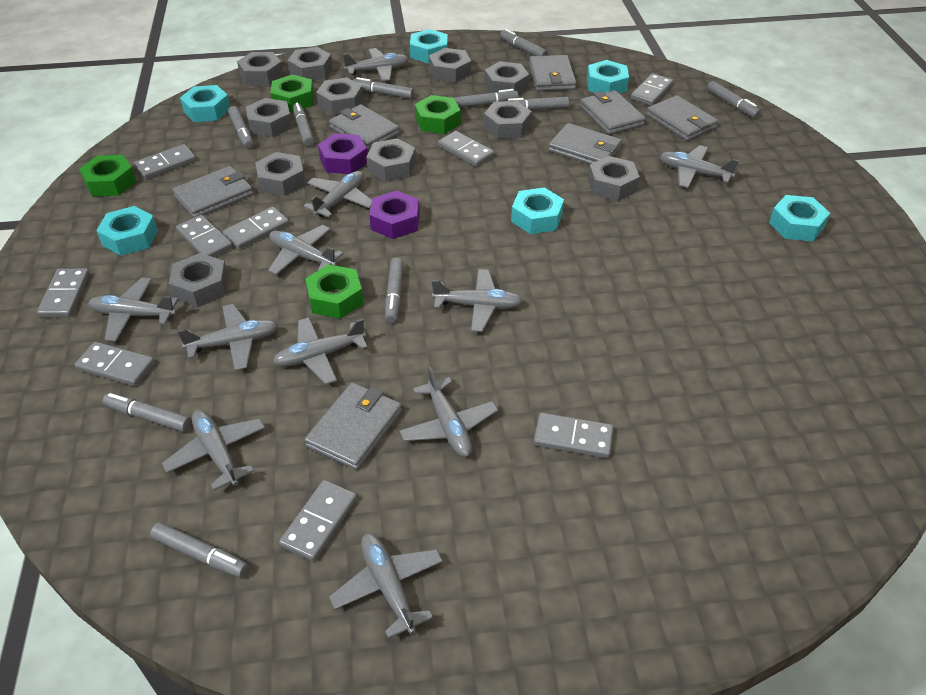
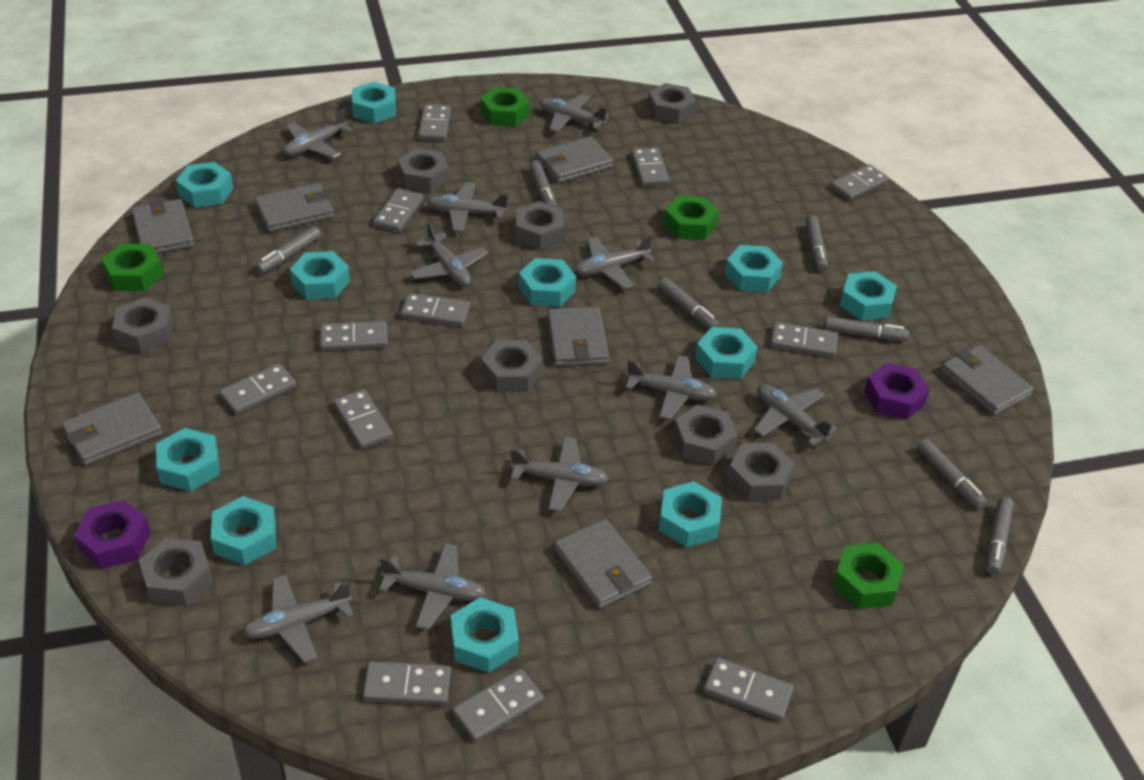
grey domino: [37,268,90,317] [74,342,155,386] [134,144,196,180] [176,215,233,257] [223,207,289,249] [279,480,357,562] [438,131,494,167] [534,413,614,458] [630,73,674,106] = 9 -> [219,363,296,414] [320,321,388,351] [334,389,393,449] [363,661,451,705] [373,188,424,232] [401,293,470,327] [418,104,451,141] [452,669,544,742] [631,147,669,186] [703,657,794,721] [771,322,838,358] [830,164,889,201] = 12
grey marker: [103,393,192,432] [150,522,248,578] [228,106,254,149] [293,102,315,147] [353,77,414,99] [385,258,404,323] [454,89,519,108] [500,29,548,56] [508,97,569,110] [707,81,761,118] = 10 -> [255,226,321,274] [529,160,557,207] [658,278,720,329] [806,215,828,272] [824,316,909,341] [917,439,987,509] [986,497,1014,575] = 7
grey nut: [169,253,228,307] [237,52,283,85] [246,98,292,137] [255,152,306,196] [287,47,333,81] [316,77,363,115] [366,138,416,182] [429,48,471,83] [484,101,532,139] [485,61,529,95] [588,156,640,201] = 11 -> [112,297,173,353] [139,538,213,606] [397,148,449,193] [481,340,543,392] [516,201,564,250] [647,83,696,124] [673,405,738,465] [727,443,795,501] = 8
grey plane: [88,277,179,342] [162,410,265,490] [177,304,278,371] [268,225,344,275] [273,317,368,384] [303,171,372,217] [329,533,443,639] [343,48,409,81] [399,366,498,457] [432,269,523,332] [660,145,739,188] = 11 -> [243,575,354,663] [284,109,353,158] [379,543,486,630] [409,222,488,286] [427,182,508,232] [510,437,609,511] [539,94,609,132] [575,235,655,289] [626,355,717,420] [754,384,838,446] = 10
turquoise nut: [96,206,158,256] [180,85,230,122] [410,29,448,64] [511,187,564,234] [587,60,629,94] [769,195,830,241] = 6 -> [156,428,220,491] [176,162,233,207] [211,496,276,565] [290,251,350,300] [352,82,396,123] [451,597,519,673] [519,258,576,307] [659,481,722,547] [695,327,758,379] [725,245,783,292] [840,271,897,321] = 11

